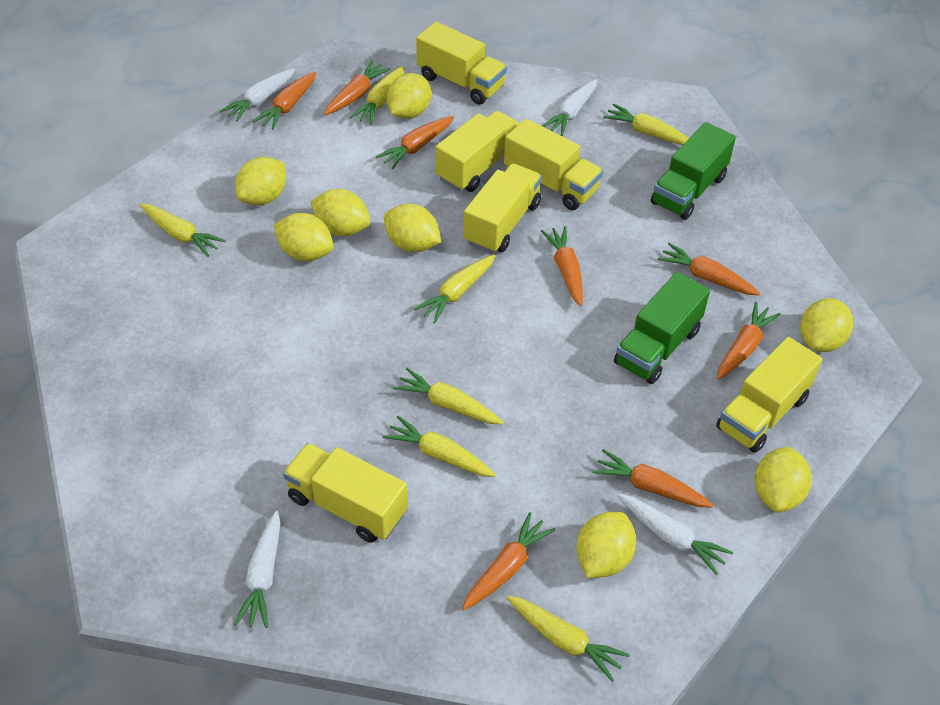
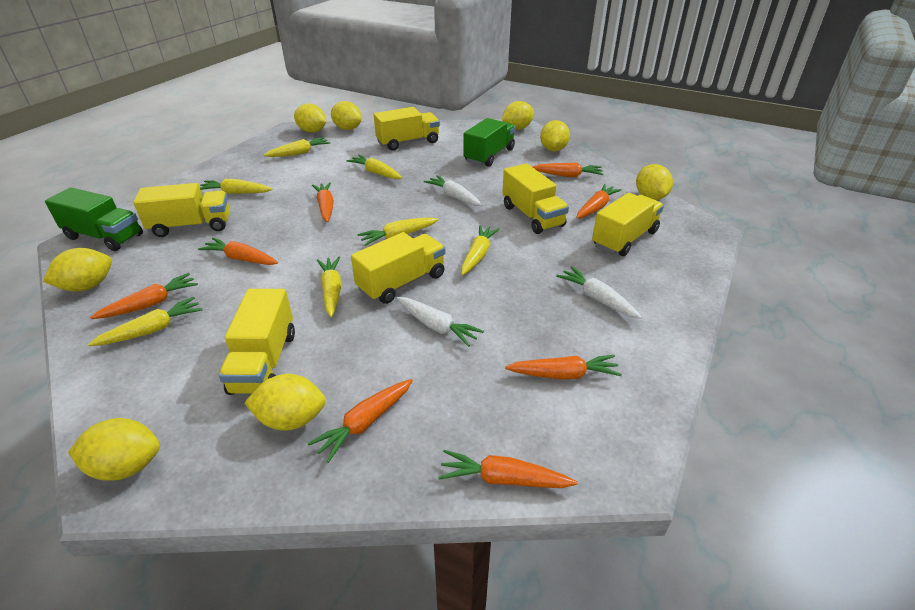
white carrot: [220,69,295,121] [234,511,281,628] [542,79,597,136] [618,494,733,575] = 4 -> [396,297,484,347] [424,175,482,206] [556,266,642,319] = 3

